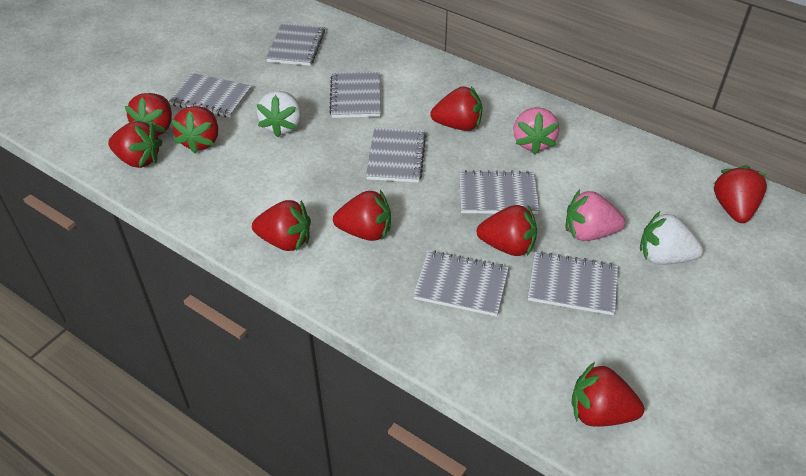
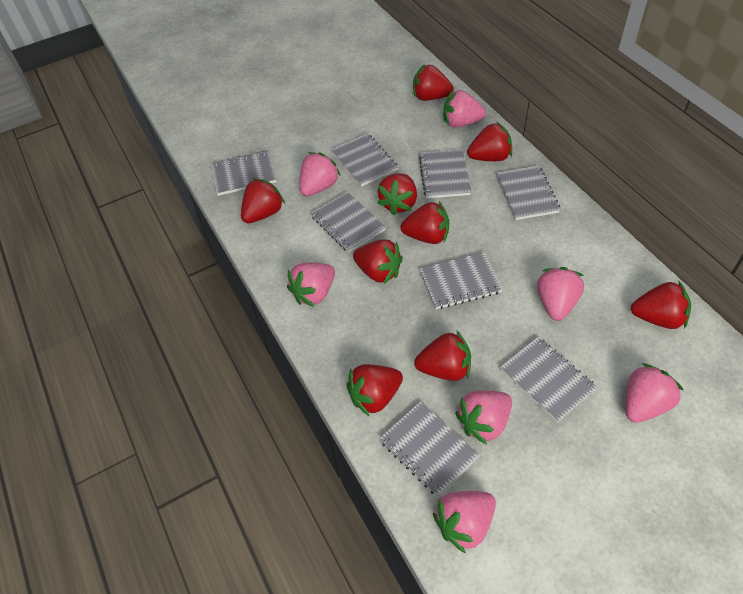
grey notebook: [169,73,252,118] [266,23,325,66] [329,72,381,118] [366,128,426,183] [413,251,509,316] [459,170,539,214] [528,251,618,315] = 7 -> [211,151,277,196] [311,192,386,253] [331,133,398,187] [379,401,480,497] [419,149,471,198] [420,252,503,309] [496,166,561,220] [500,337,597,422] = 8
pink strawberry: [513,107,559,155] [566,190,625,241] = 2 -> [287,262,335,307] [299,152,341,196] [433,491,496,554] [443,90,486,128] [455,390,512,445] [537,267,584,321] [626,363,684,423] = 7
white strawberry: [256,91,301,137] [640,211,703,265] = 2 -> none = 0

